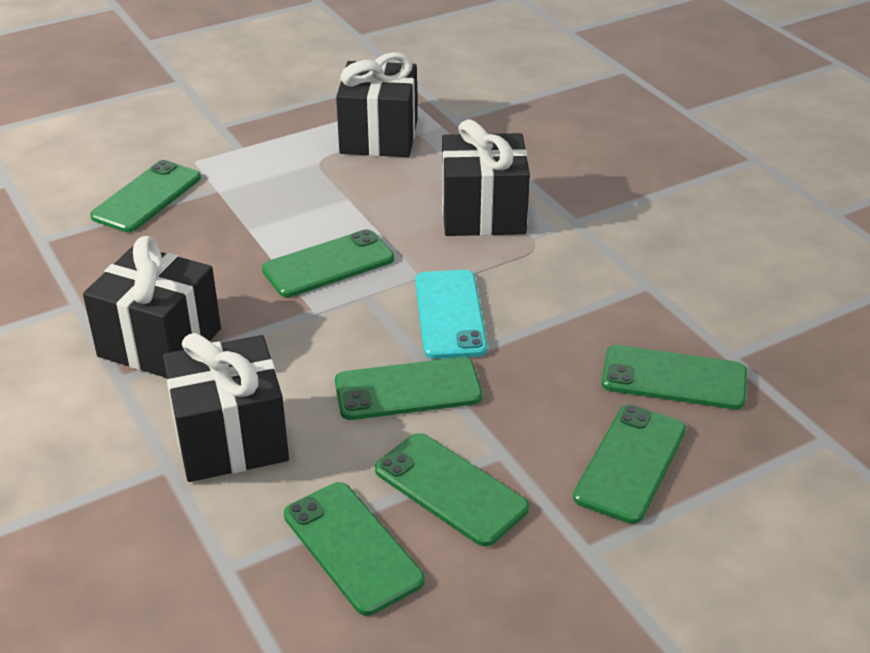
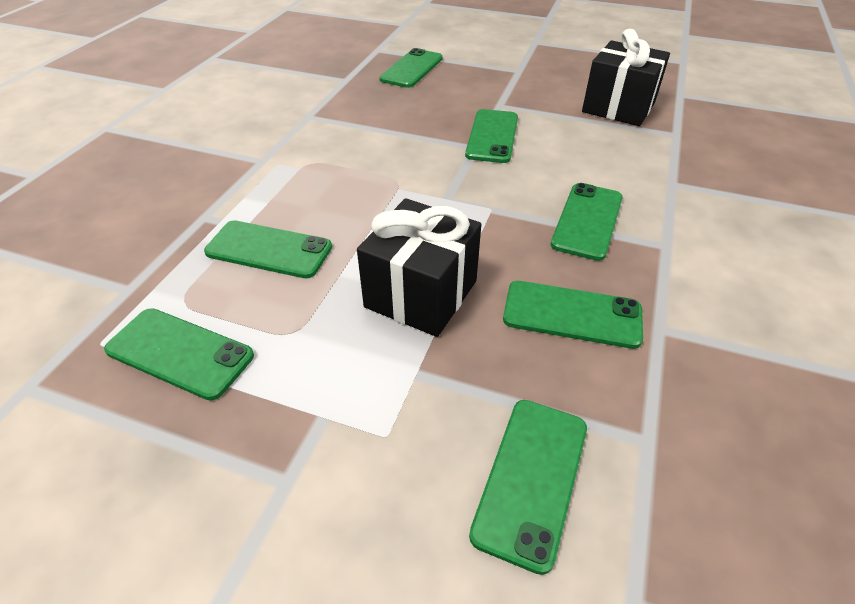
black gift: [83,236,221,378] [163,333,289,482] [336,52,417,157] [442,119,530,236] = 4 -> [357,198,481,337] [582,29,670,126] = 2
turquoise phone: [415,270,487,359] = 1 -> none = 0

